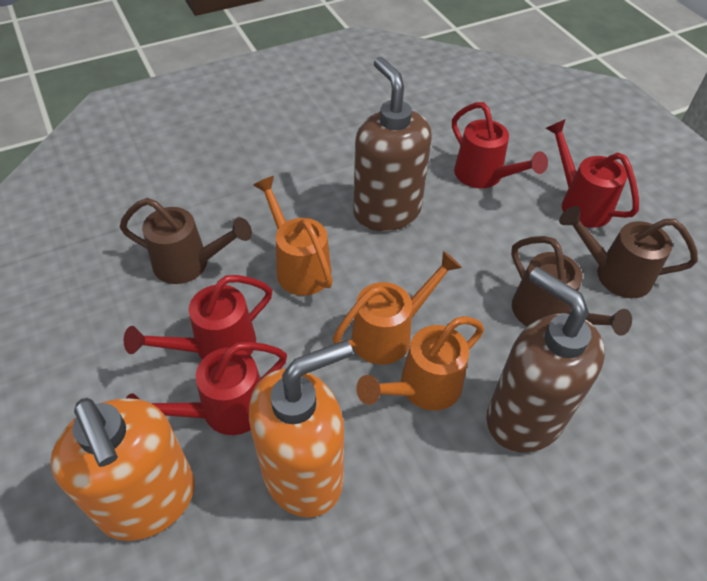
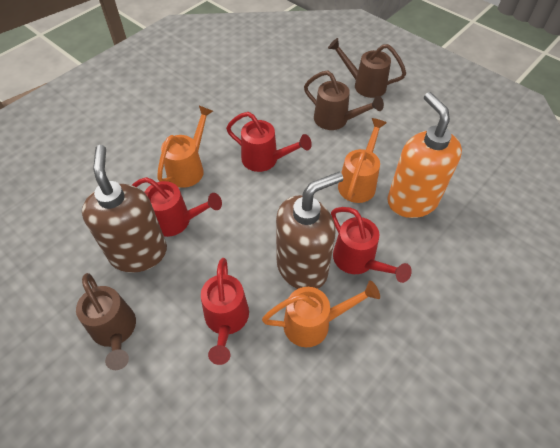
orange soap dispenser: [50,398,195,541] [249,340,353,518] = 2 -> [387,92,462,218] = 1

